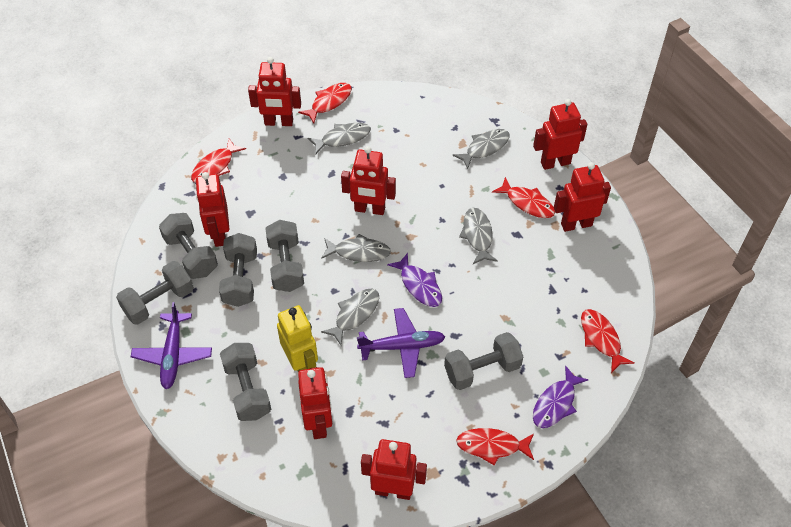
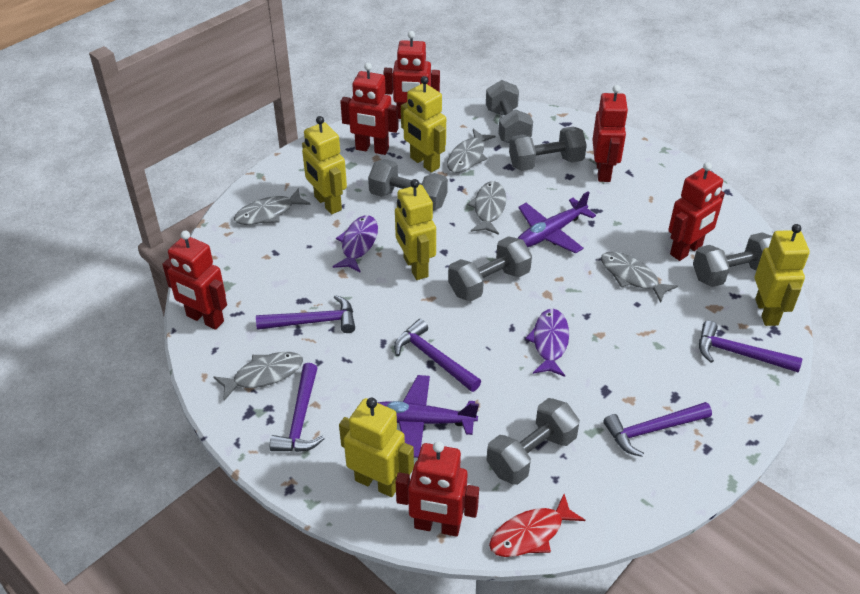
purple hammer: none = 0 -> [256,295,355,333] [270,363,324,452] [394,319,481,392] [603,402,712,457] [699,321,802,372] = 5
red fish: [191,139,246,183] [298,83,352,123] [456,428,534,466] [492,177,555,218] [581,309,635,373] = 5 -> [489,494,585,557] = 1
red robot: [195,172,229,247] [248,57,301,126] [298,367,332,439] [341,146,396,215] [361,439,427,500] [533,99,587,170] [554,162,611,232] = 7 -> [162,231,227,330] [340,63,399,155] [383,31,440,119] [396,441,479,537] [592,85,628,182] [668,162,725,261] = 6
yellow robot: [277,305,318,372] = 1 -> [302,116,347,214] [339,398,414,497] [395,179,436,280] [401,76,446,173] [755,224,810,326] = 5

